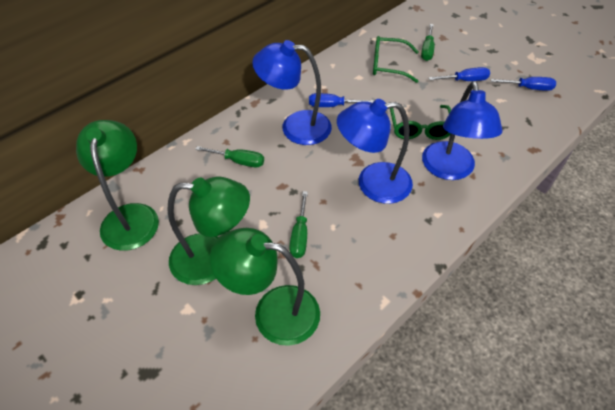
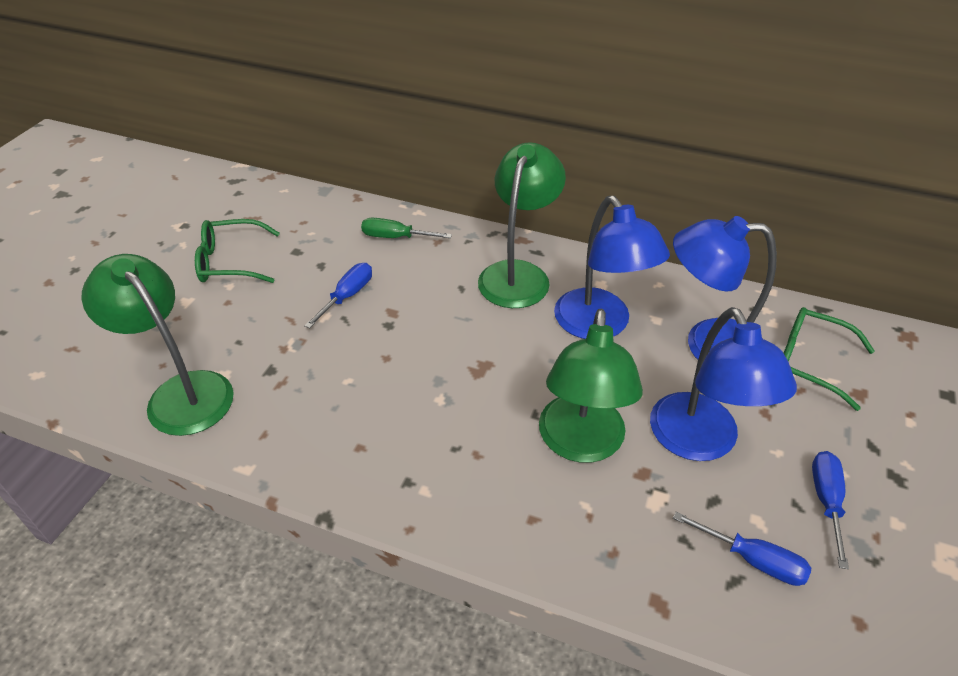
green screwdriver: [195,146,264,168] [289,191,308,258] [421,24,434,61] = 3 -> [361,218,452,238] = 1

